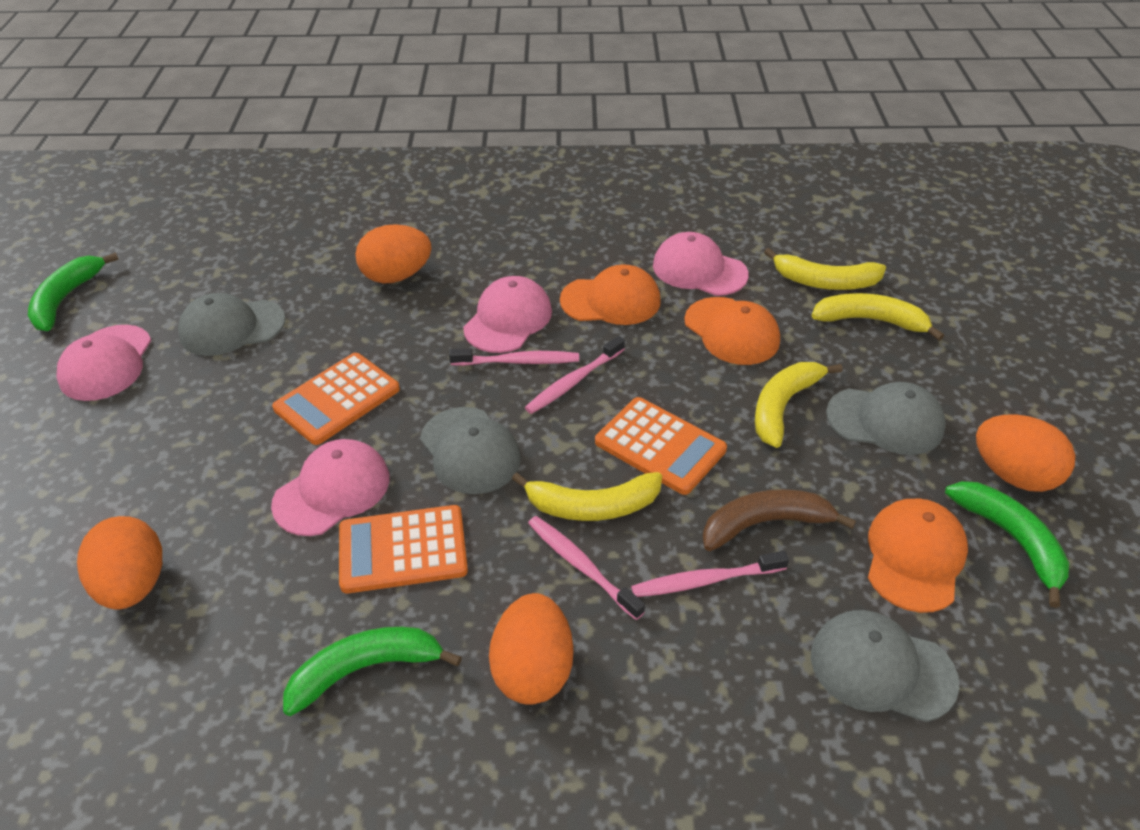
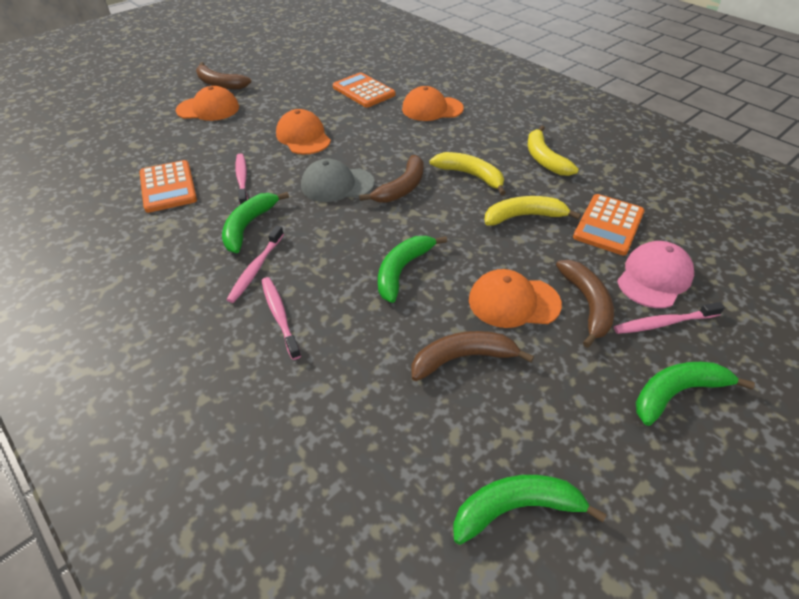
brown banana: [702,489,856,551] = 1 -> [196,62,251,90] [359,155,423,203] [411,331,534,381] [556,260,614,348] = 4
green banana: [28,252,119,331] [283,627,462,716] [945,481,1069,608] = 3 -> [222,192,289,253] [378,236,447,303] [453,475,607,545] [636,362,755,426] = 4
grey cap: [178,293,286,356] [420,407,521,494] [811,610,959,722] [826,382,946,455] = 4 -> [301,159,375,202] = 1
orange cap: [560,264,661,325] [684,297,780,365] [868,499,968,613] = 3 -> [176,86,239,121] [276,109,331,154] [402,86,464,121] [469,269,562,328] = 4
orange egg: [77,516,162,609] [355,224,431,283] [489,593,573,705] [976,414,1075,492] = 4 -> none = 0
pink cap: [56,325,152,401] [271,439,390,536] [463,276,552,353] [653,232,749,296] = 4 -> [617,241,694,308] = 1
yellow banana: [512,472,662,521] [755,362,842,448] [764,248,886,290] [812,293,944,341] = 4 -> [429,152,506,196] [485,196,581,226] [528,125,579,176] = 3

